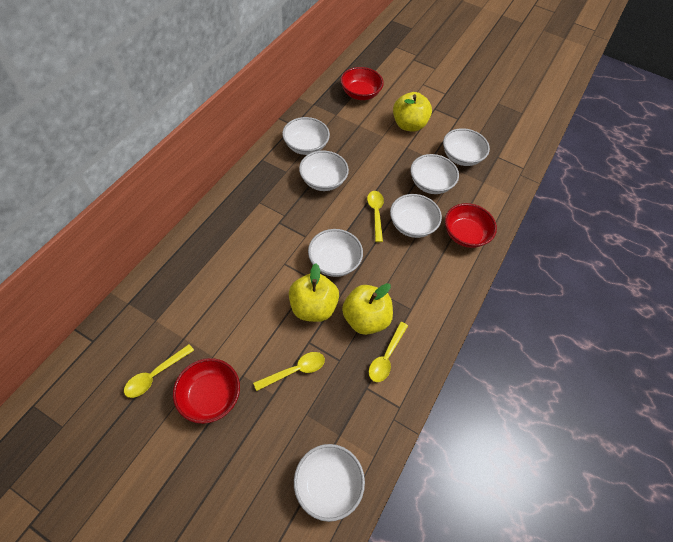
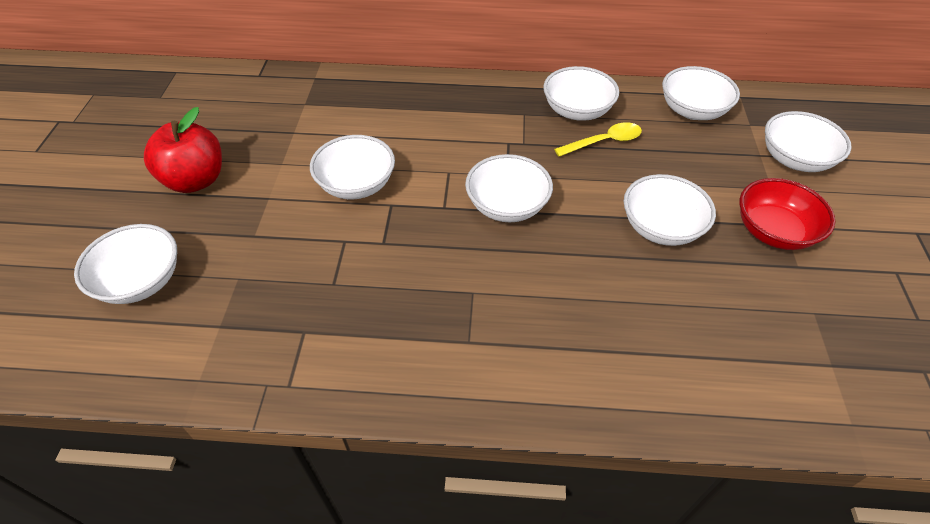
red apple: none = 0 -> [144,107,222,193] = 1
red bowl: [173,358,240,424] [341,67,384,100] [445,203,497,248] = 3 -> [740,178,835,250] = 1
yellow apple: [289,263,339,322] [342,283,393,335] [393,92,432,131] = 3 -> none = 0
yellow spoon: [124,344,194,398] [253,352,325,391] [367,191,384,242] [369,322,408,382] = 4 -> [554,122,642,156] = 1

